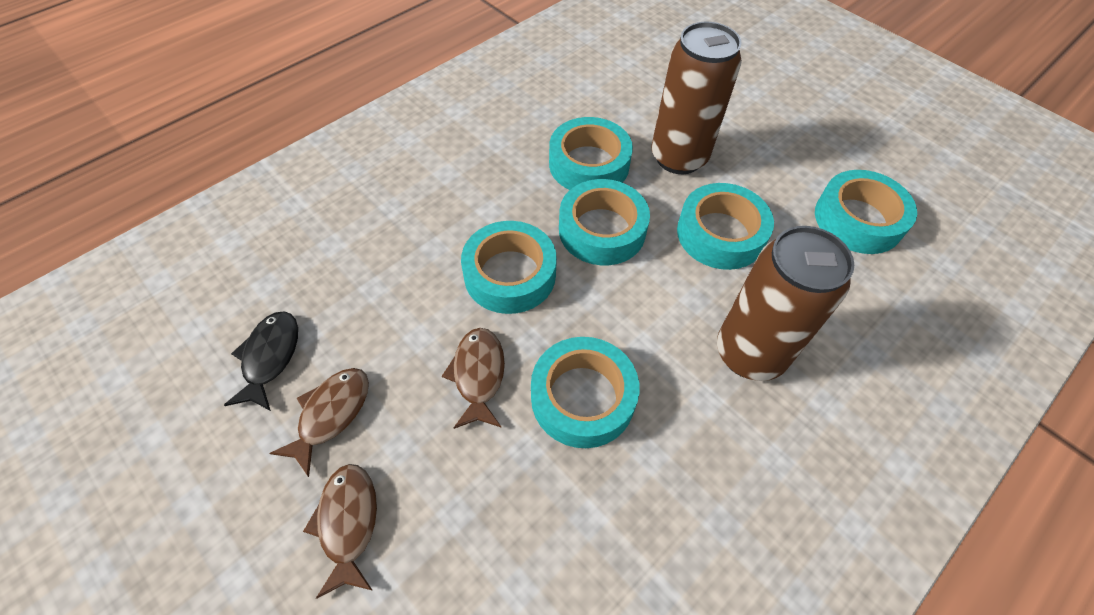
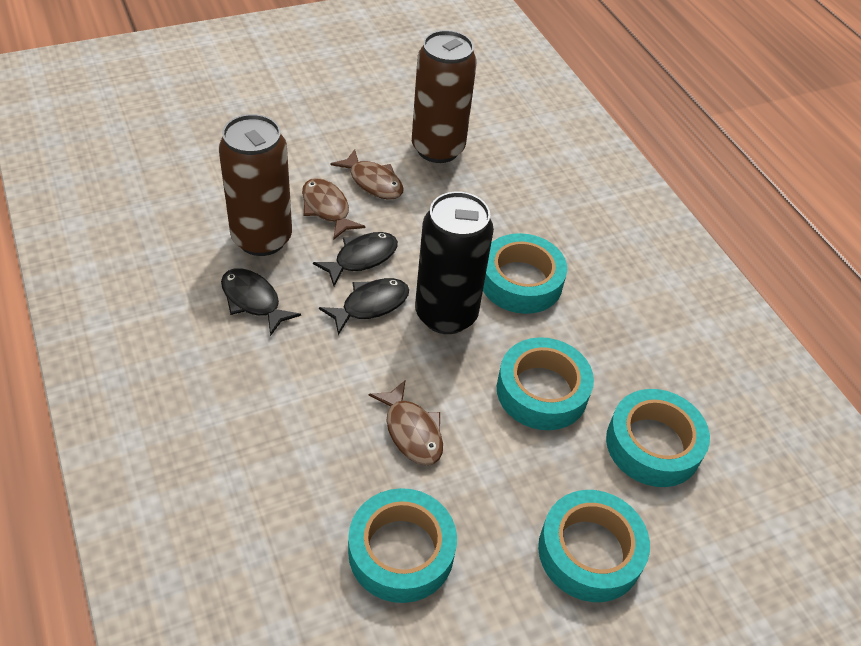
black can: none = 0 -> [415,192,494,334] = 1
black fish: [224,311,298,411] = 1 -> [221,268,301,336] [313,232,398,286] [319,278,409,335] = 3
turquoise tape: [461,221,557,314] [531,337,640,448] [549,117,633,190] [559,179,650,265] [677,183,774,270] [815,170,917,254] = 6 -> [348,488,457,603] [483,233,567,314] [497,337,594,430] [538,490,650,602] [606,389,710,487] = 5

